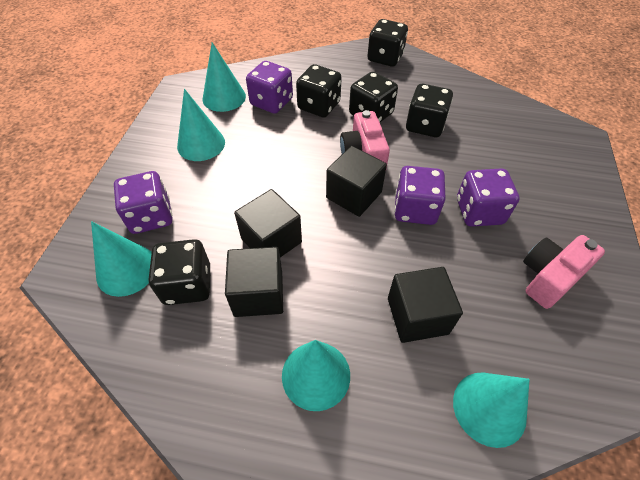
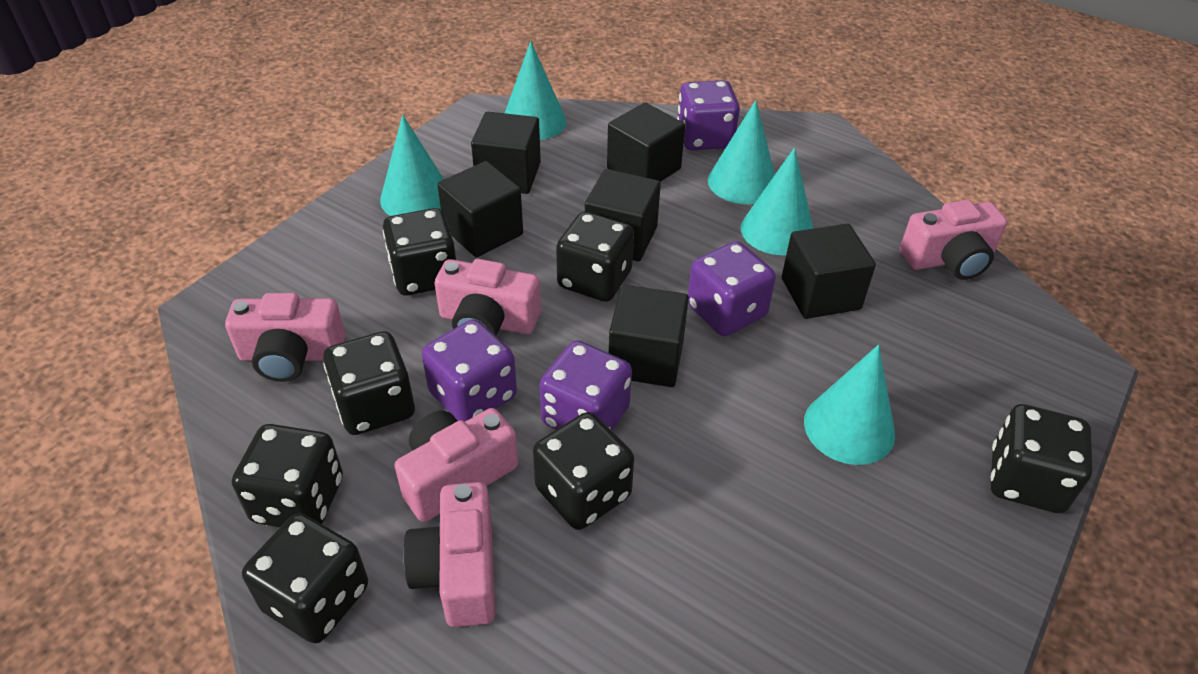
black cube: [225,247,283,317] [234,189,302,257] [326,146,387,217] [388,267,463,343] = 4 -> [437,161,523,258] [471,111,541,194] [585,169,661,262] [607,102,685,182] [609,285,689,387] [782,224,876,319] = 6
black dice: [148,239,210,305] [296,64,342,118] [349,72,398,122] [367,19,408,67] [406,84,453,137] = 5 -> [232,424,343,527] [242,513,368,644] [323,331,415,435] [383,208,456,296] [533,412,634,530] [556,212,634,302] [990,404,1093,513] = 7
pink camera: [340,110,390,169] [523,235,605,309] = 2 -> [225,293,346,382] [395,408,518,522] [403,482,495,627] [435,259,541,336] [900,200,1007,280] = 5

